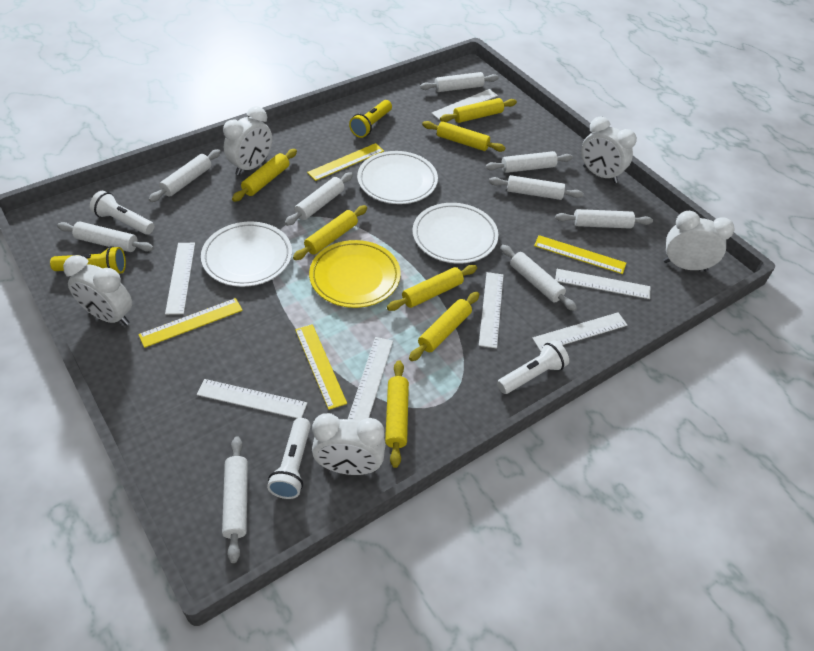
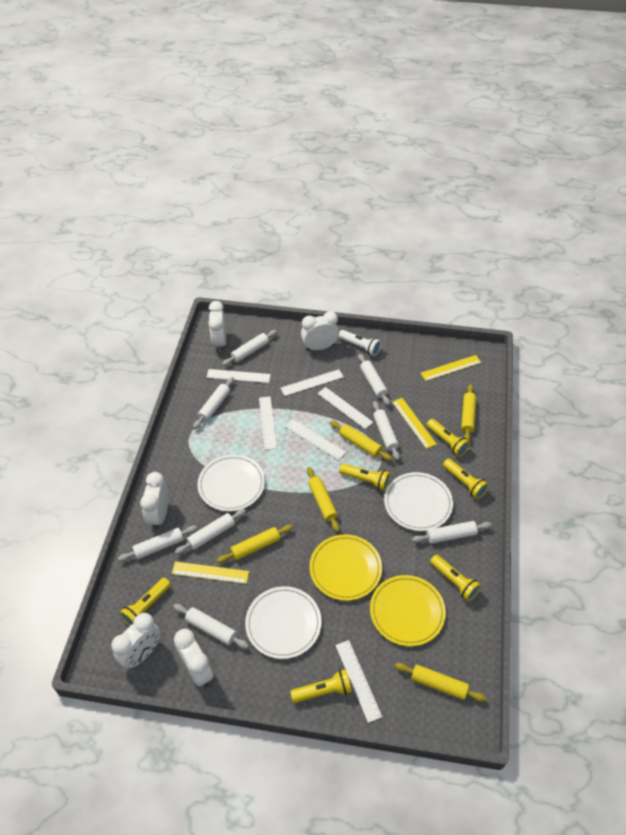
white flashlight: [90,191,154,235] [267,418,311,499] [497,340,569,394] = 3 -> [338,330,381,356] = 1
white rolling pin: [57,222,154,252] [149,149,221,202] [222,436,248,563] [285,172,353,226] [420,72,499,92] [485,151,573,173] [489,175,584,200] [500,245,577,311] [555,209,653,229] = 9 -> [118,525,198,562] [173,604,249,649] [175,509,246,555] [193,377,234,429] [222,330,277,366] [358,354,390,406] [373,401,400,460] [412,521,492,544] = 8
white ruler: [165,243,195,315] [197,379,307,418] [348,337,393,421] [431,89,498,120] [479,272,504,348] [532,312,627,352] [555,269,650,299] = 7 -> [206,369,271,383] [259,397,277,450] [281,369,344,396] [286,420,346,460] [317,387,373,429] [335,640,382,723] = 6
yellow flashlight: [50,246,126,274] [349,100,392,138] = 2 -> [120,578,171,626] [290,669,352,703] [339,463,390,491] [427,419,470,457] [430,554,481,601] [443,458,489,499] = 6
yellow plate: [309,240,401,308] = 1 -> [309,534,382,601] [370,575,446,646] = 2
yellow rolling pin: [232,149,297,202] [293,205,367,260] [385,360,409,468] [387,265,477,311] [409,292,479,361] [422,121,505,152] [440,98,517,123] = 7 -> [217,525,293,563] [307,467,340,532] [330,421,392,461] [395,663,486,702] [461,384,476,441] = 5
yellow ruler: [138,298,243,348] [295,324,347,410] [307,143,384,181] [534,235,626,274] = 4 -> [172,562,249,584] [392,398,437,449] [421,355,481,381] = 3

